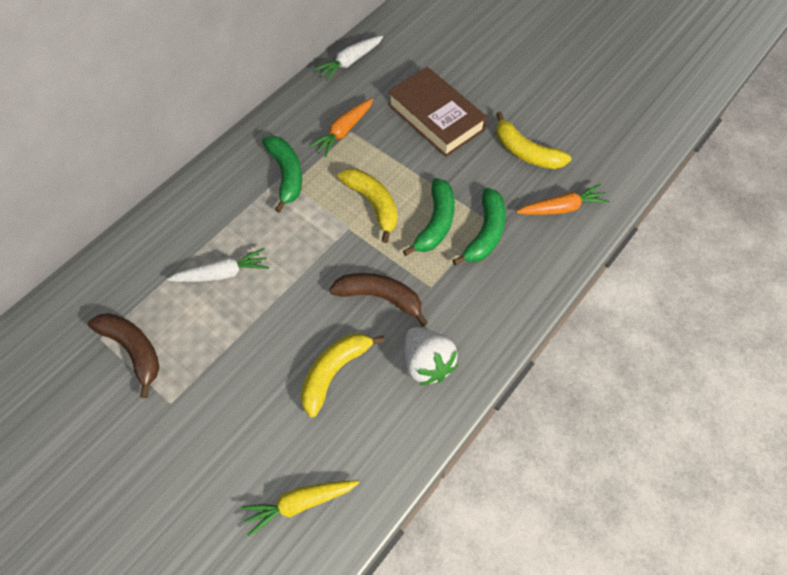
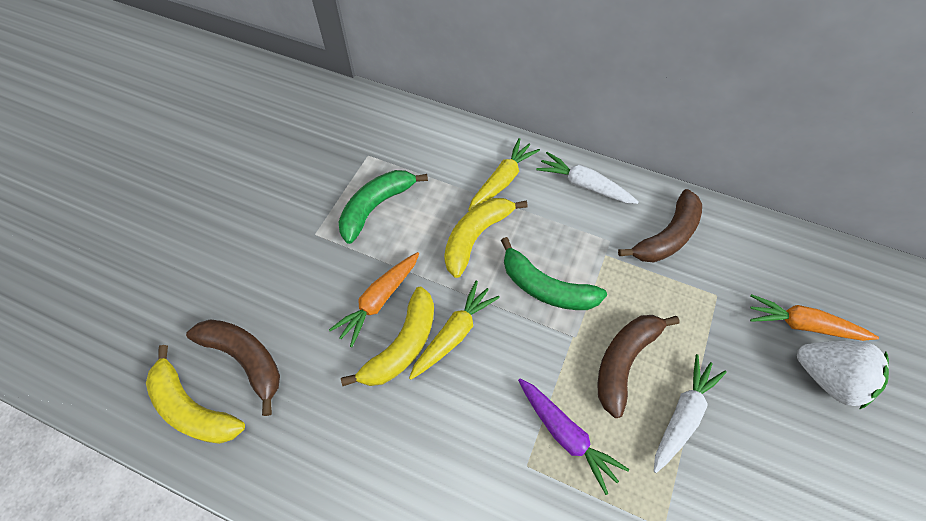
brown banana: [88,313,159,398] [329,273,428,327] = 2 -> [186,319,280,416] [597,315,680,418] [618,189,702,262] = 3
brown book: [388,67,487,157] = 1 -> none = 0
green banana: [262,136,302,213] [403,178,455,256] [453,188,506,265] = 3 -> [339,170,428,244] [501,237,607,310] = 2
purple carrot: none = 0 -> [518,379,629,495] = 1
yellow carrot: [241,481,359,537] = 1 -> [409,281,500,380] [468,138,540,211] = 2

